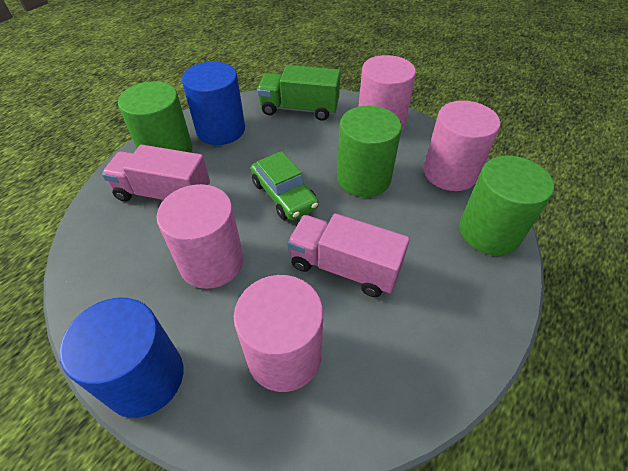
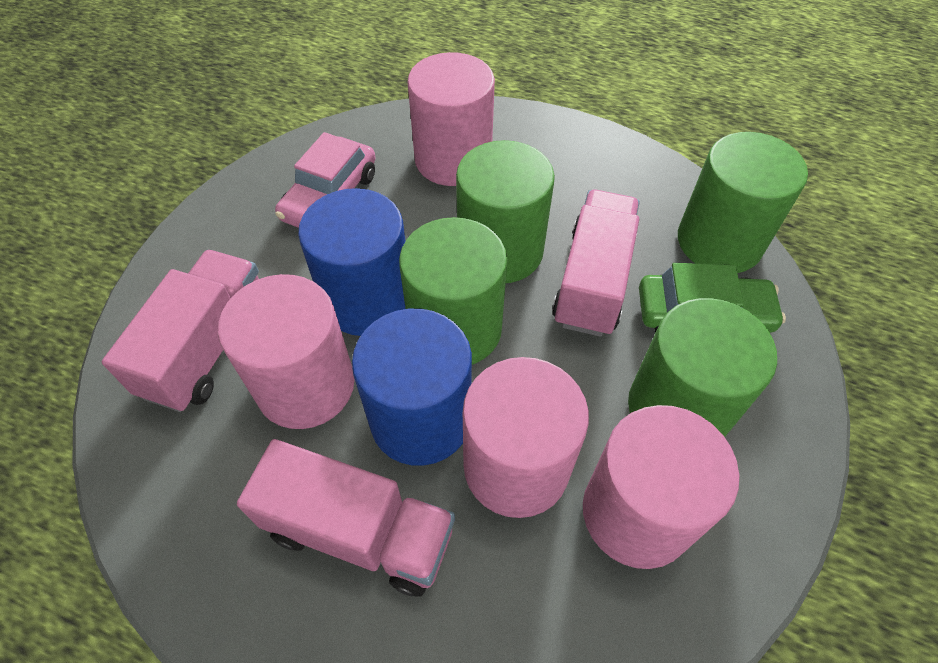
green cylinder: [118,82,193,153] [337,106,402,197] [459,156,554,255] = 3 -> [399,217,507,365] [456,140,555,283] [628,298,777,437] [678,132,808,273] = 4
green truck: [257,65,341,121] = 1 -> none = 0
pink car: none = 0 -> [275,132,376,228] = 1
pink truck: [102,145,210,202] [287,213,410,297] = 2 -> [102,250,259,412] [237,439,455,597] [552,190,640,337] = 3

